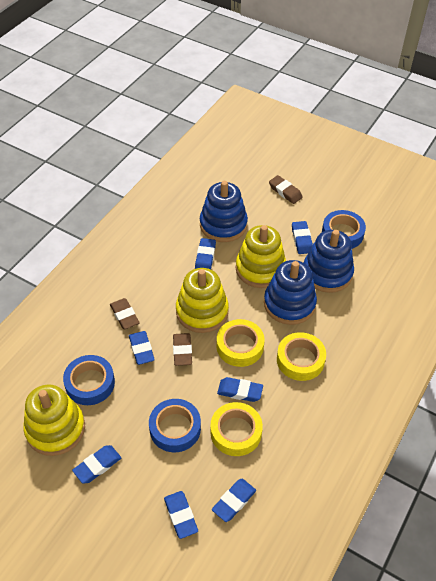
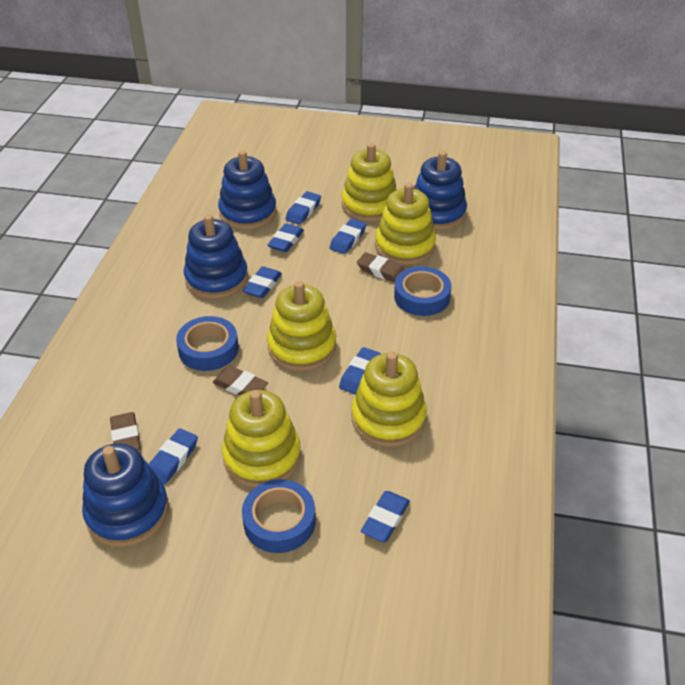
blue stacking toy: [200,181,248,242] [264,260,317,325] [304,230,354,293] = 3 -> [82,443,169,547] [184,214,248,299] [218,150,277,230] [414,151,467,230] = 4
yellow stacking toy: [23,385,85,456] [176,268,229,333] [236,225,286,288] = 3 -> [222,390,301,487] [267,281,336,371] [341,143,397,222] [352,352,427,447] [375,183,436,265] = 5
yellow tape: [210,402,263,456] [217,319,265,367] [277,332,326,381] = 3 -> none = 0

